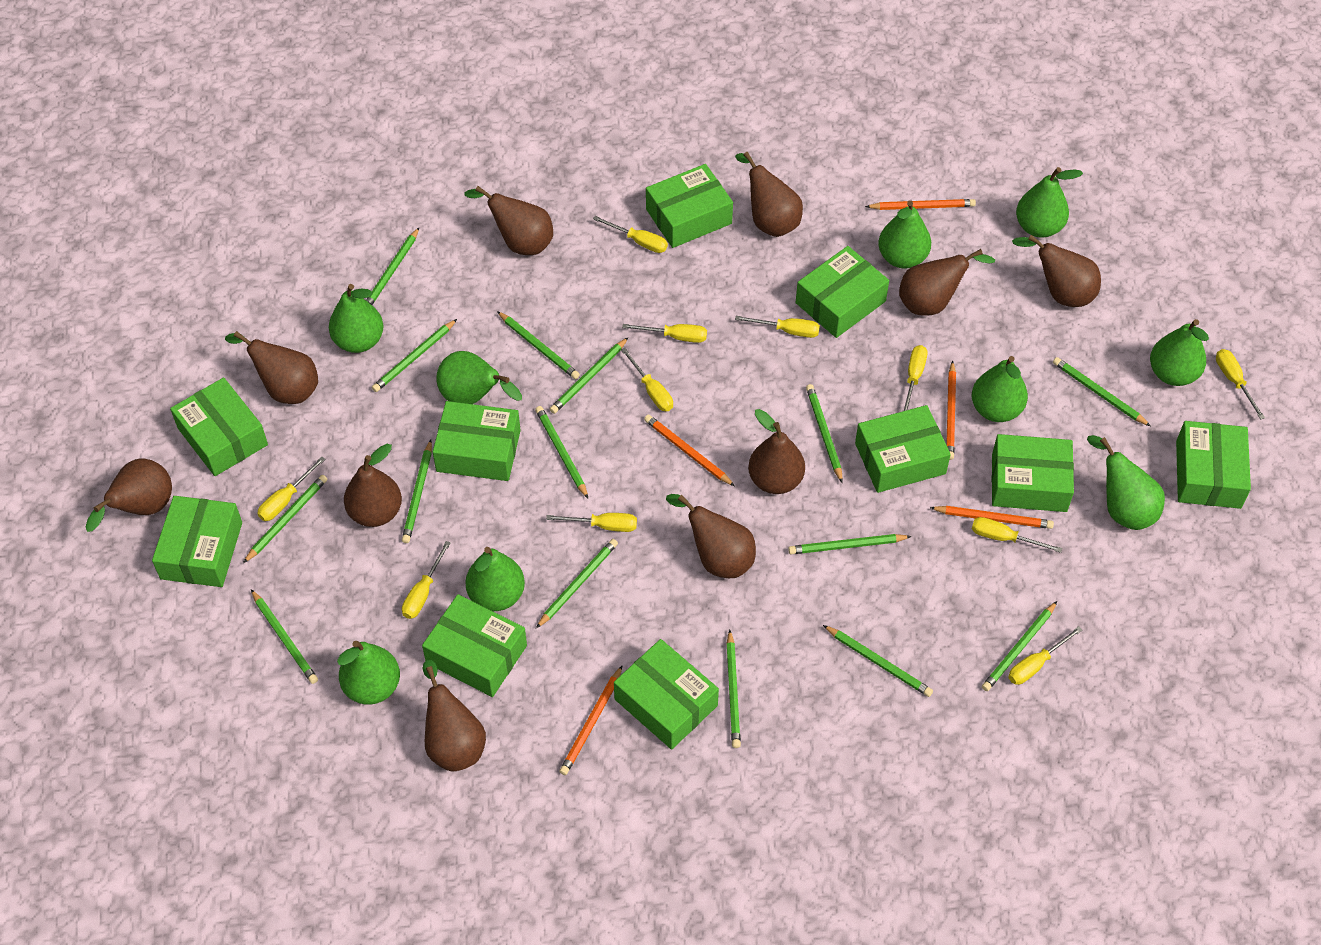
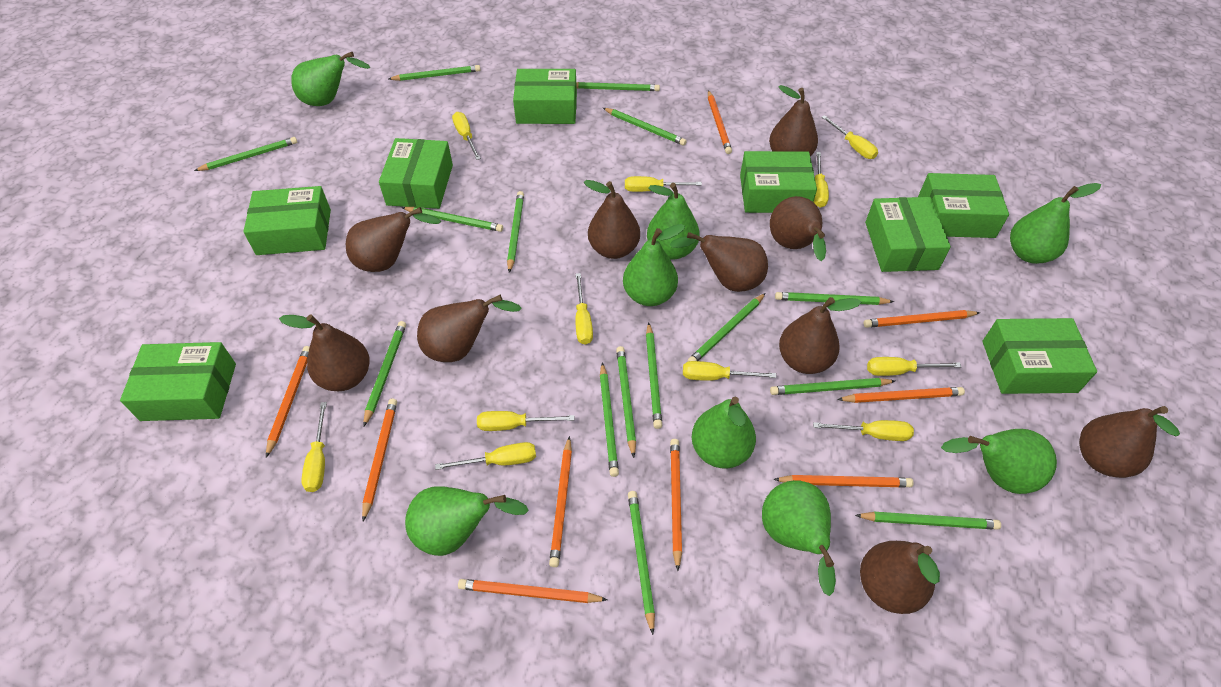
green box: [152,496,242,587] [170,377,268,476] [422,594,527,697] [433,401,521,481] [614,639,719,750] [646,164,733,248] [796,246,889,338] [855,405,951,493] [992,434,1074,512] [1176,421,1251,509] = 10 -> [120,342,236,421] [243,186,331,255] [379,138,453,209] [513,69,577,124] [740,151,817,213] [865,197,951,272] [918,173,1009,238] [982,318,1097,394] = 8
green pear: [329,284,384,353] [337,641,400,705] [436,351,522,404] [465,547,525,611] [878,200,931,268] [972,356,1028,422] [1016,167,1083,237] [1087,435,1165,530] [1150,319,1209,386] = 9 -> [291,52,370,106] [405,486,529,556] [623,224,685,306] [647,183,700,259] [692,397,756,468] [762,480,836,596] [941,429,1057,494] [1010,183,1101,264] = 8
orange pencil: [559,665,623,775] [644,415,735,486] [865,199,976,210] [930,506,1054,529] [946,361,956,460] = 5 -> [266,346,310,458] [362,398,397,522] [458,579,608,603] [549,436,572,567] [670,439,682,571] [708,90,732,154] [773,475,914,487] [837,387,965,403] [864,310,980,328] = 9

